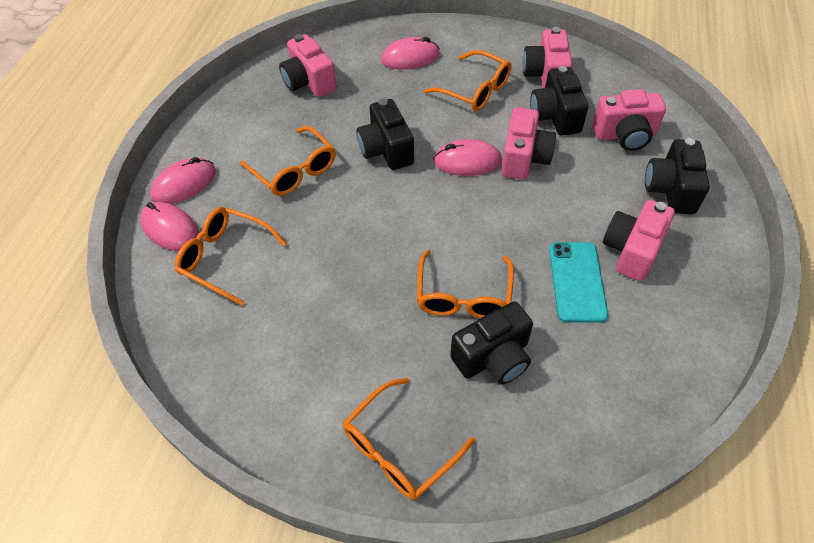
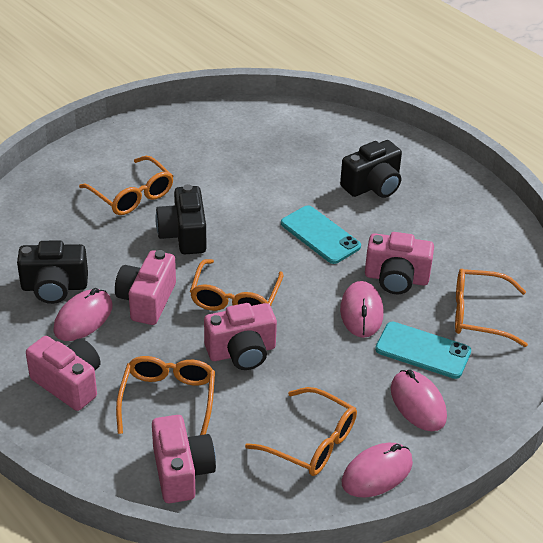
black camera: [356,99,414,170] [450,302,533,385] [530,66,588,135] [645,138,710,214] = 4 -> [17,240,88,304] [156,184,207,254] [340,140,402,198] = 3
turquoise phone: [549,242,608,323] = 1 -> [281,205,361,264] [375,322,471,379] = 2

